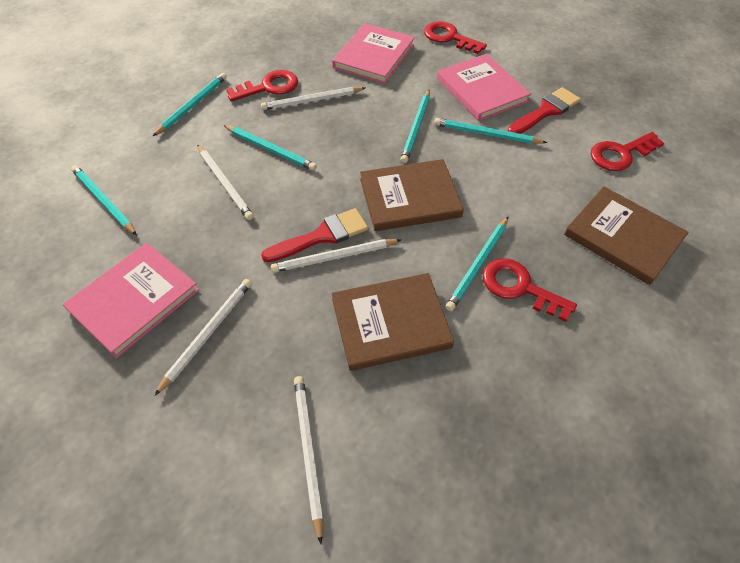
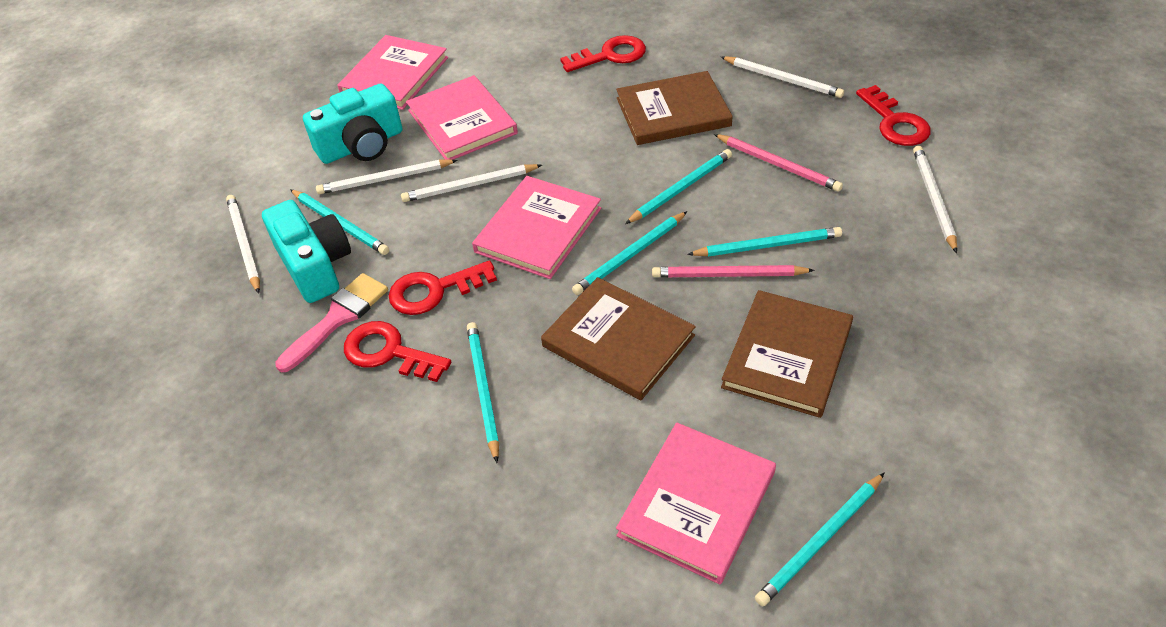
pink book: [63,243,199,358] [332,23,415,84] [437,54,531,121] = 3 -> [337,35,448,110] [406,75,518,160] [472,176,601,279] [616,423,776,584] = 4
pink brush: none = 0 -> [275,273,388,372] = 1
pink pencil: none = 0 -> [652,265,815,278] [714,134,843,192] = 2
red brush: [261,208,368,263] [508,87,580,134] = 2 -> none = 0
turquoise camera: none = 0 -> [262,200,351,303] [303,84,402,164] = 2

